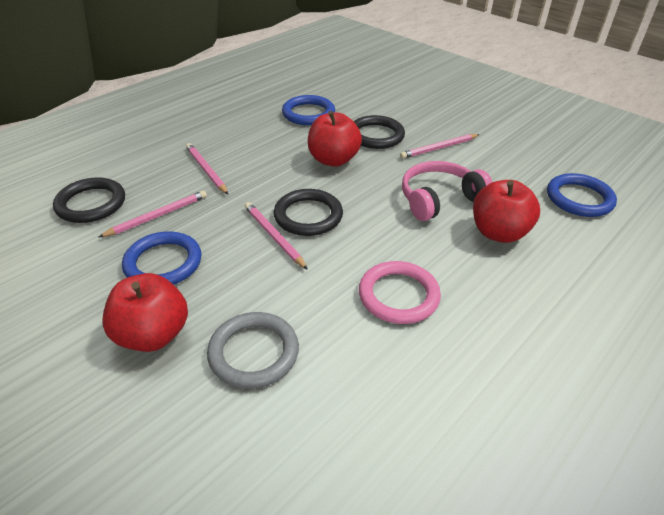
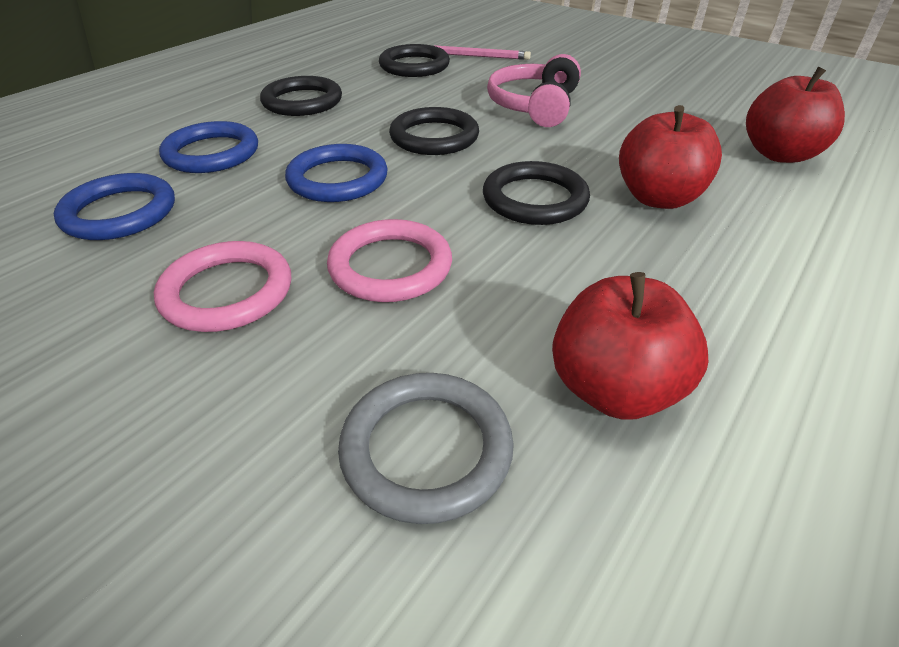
black ring: [53,178,125,223] [274,189,343,236] [353,115,405,149] = 3 -> [260,76,342,116] [379,44,450,77] [389,107,479,155] [483,161,590,225] = 4
pink pencil: [98,190,207,238] [186,143,228,195] [245,202,308,270] [400,134,480,159] = 4 -> [434,45,531,60] = 1
pink ring: [359,261,441,324] = 1 -> [154,241,291,332] [327,219,452,302] = 2

